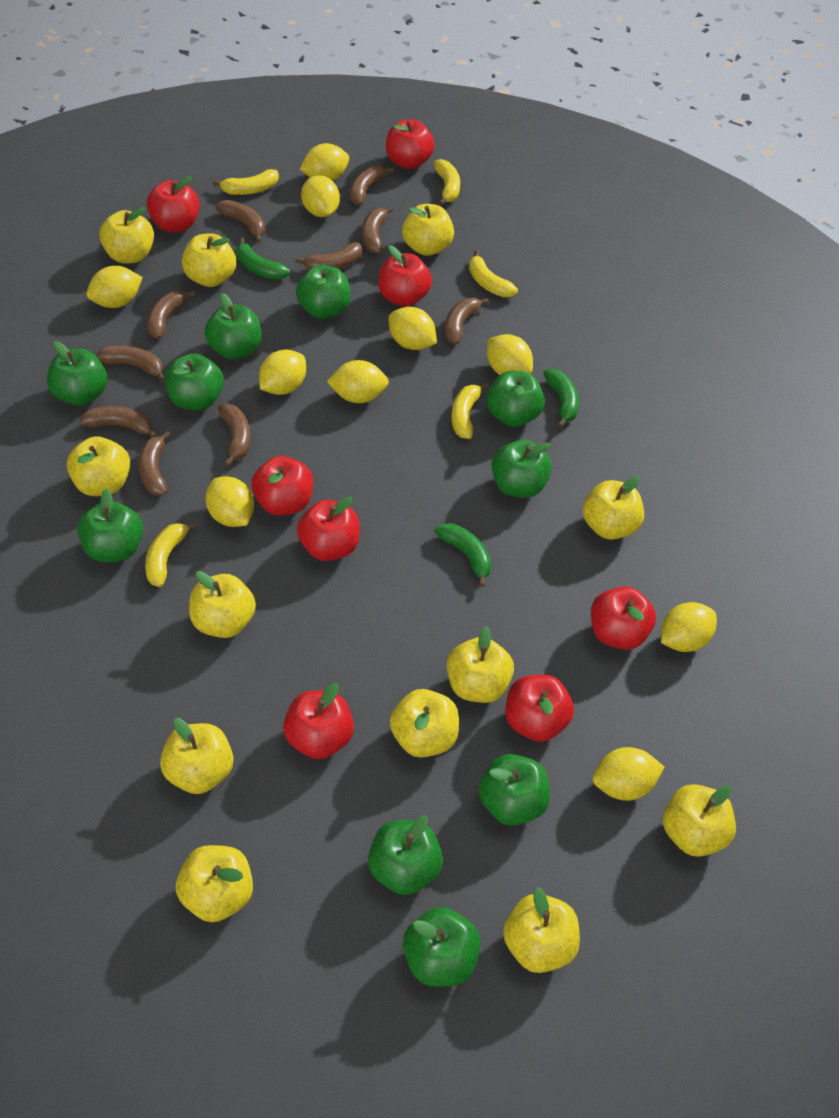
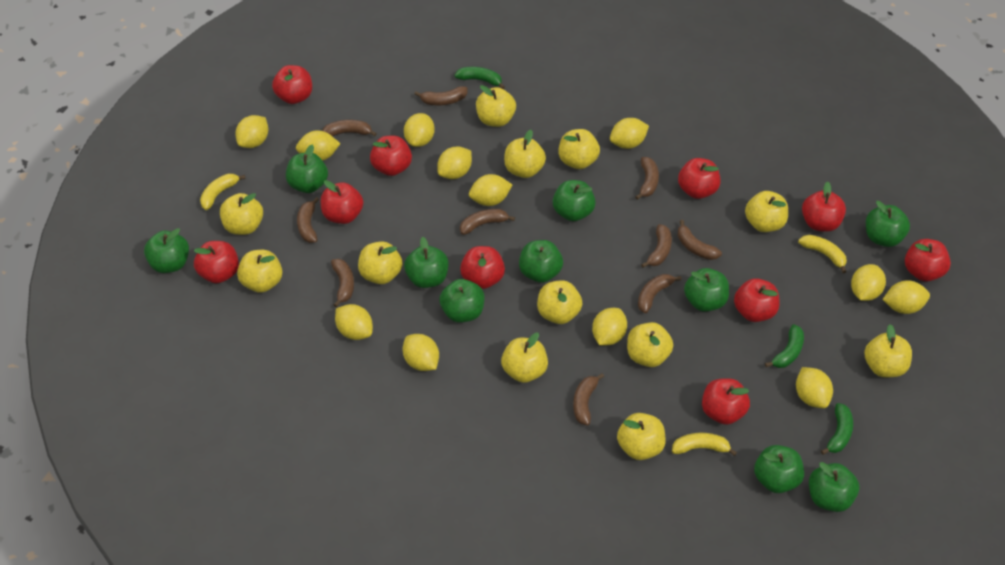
red apple: [147,176,200,232] [251,456,313,516] [283,683,354,759] [297,496,360,561] [378,245,432,306] [386,119,435,169] [505,675,574,742] [591,586,656,650] = 8 -> [194,241,239,284] [272,65,312,104] [321,180,363,224] [370,136,412,176] [460,246,505,289] [678,158,721,199] [702,378,750,425] [734,278,780,322] [802,182,846,232] [905,239,951,282] = 10
yellow banana: [145,521,197,587] [213,169,279,195] [433,159,460,206] [451,383,488,439] [469,250,518,297] = 5 -> [200,174,245,210] [672,433,737,456] [798,235,847,273] = 3
yellow lemon: [86,266,143,308] [205,476,254,527] [259,350,306,395] [300,143,349,181] [301,175,340,217] [327,360,389,403] [389,307,437,350] [487,334,533,375] [592,747,664,801] [661,602,717,652] = 10 -> [235,115,268,148] [296,130,340,161] [335,304,373,340] [403,334,439,371] [404,113,435,147] [437,146,472,179] [469,174,512,206] [592,308,627,345] [610,118,649,149] [796,367,833,408] [851,264,886,301] [883,280,930,314] = 12

